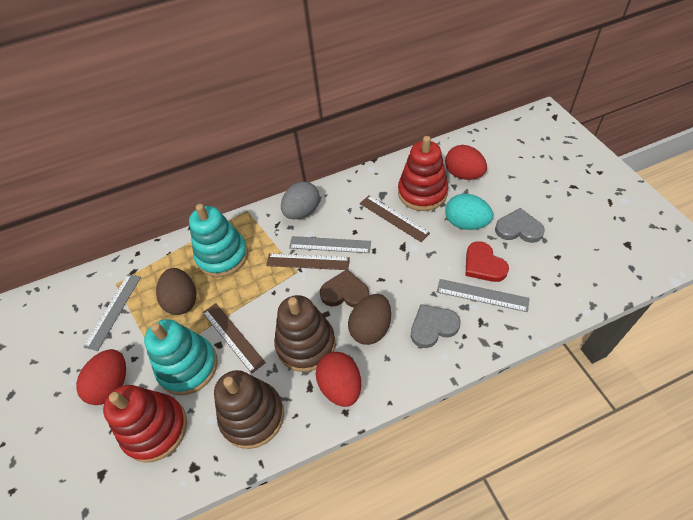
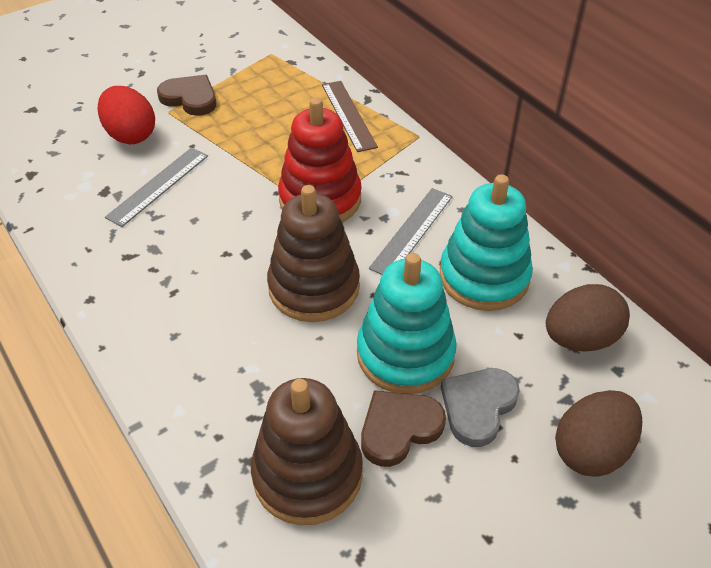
brown heart: [320,269,369,307] = 1 -> [157,75,216,116] [361,390,446,467] = 2
brown ruler: [202,303,266,374] [266,253,350,270] [360,195,430,242] = 3 -> [322,81,378,152] = 1
grey egg: [281,181,320,219] = 1 -> none = 0
grey heart: [411,304,460,348] [495,208,545,243] = 2 -> [441,368,520,447] = 1
grey ruler: [84,274,141,351] [289,236,371,253] [437,279,530,312] = 3 -> [105,147,208,227] [369,188,453,275] = 2
red egg: [76,349,126,405] [316,352,361,407] [445,145,487,180] = 3 -> [98,86,155,144] = 1
red heart: [466,241,509,282] = 1 -> none = 0
red stacking toy: [103,385,187,463] [398,136,448,211] = 2 -> [278,97,362,223] = 1
turquoise egg: [445,194,493,230] = 1 -> none = 0

